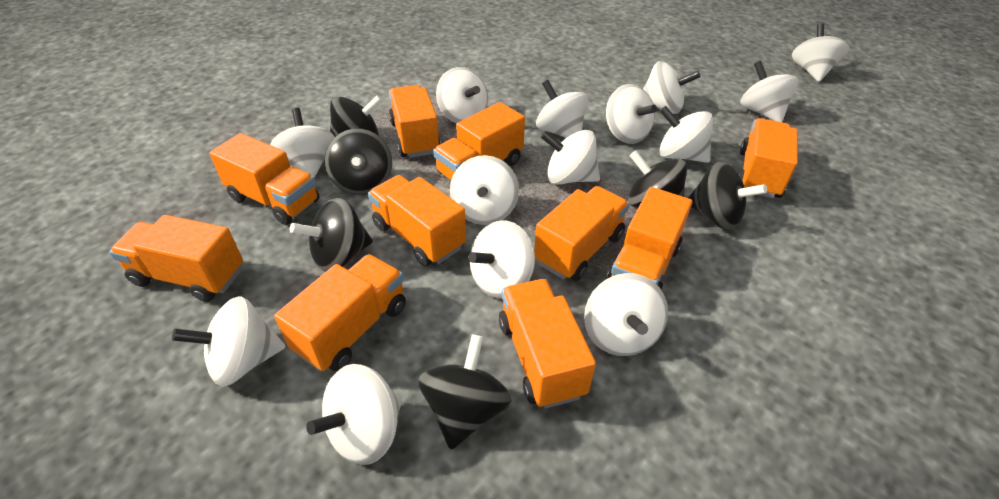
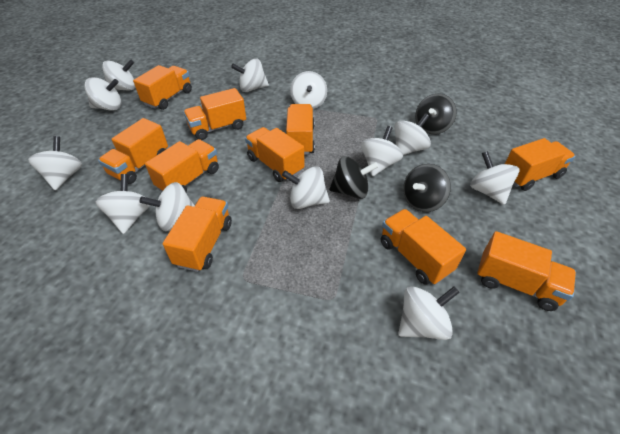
black spinning top: [290,198,373,272] [325,129,392,195] [330,95,383,137] [418,334,512,449] [628,150,687,208] [688,161,767,230] = 6 -> [329,156,379,199] [403,164,451,212] [415,94,457,134] = 3
white spinning top: [172,296,286,387] [270,108,335,177] [306,364,402,465] [436,67,488,123] [450,155,519,225] [468,221,535,299] [536,80,588,138] [541,130,600,185] [584,273,668,356] [606,84,657,144] [643,61,701,114] [660,106,713,163] [740,61,798,122] [792,23,849,82] = 14 -> [28,136,82,190] [84,77,121,111] [96,174,150,234] [102,59,135,90] [140,182,195,231] [231,58,269,92] [282,166,330,209] [290,71,327,109] [361,126,403,176] [394,113,431,155] [398,286,460,340] [470,151,519,205] = 12

